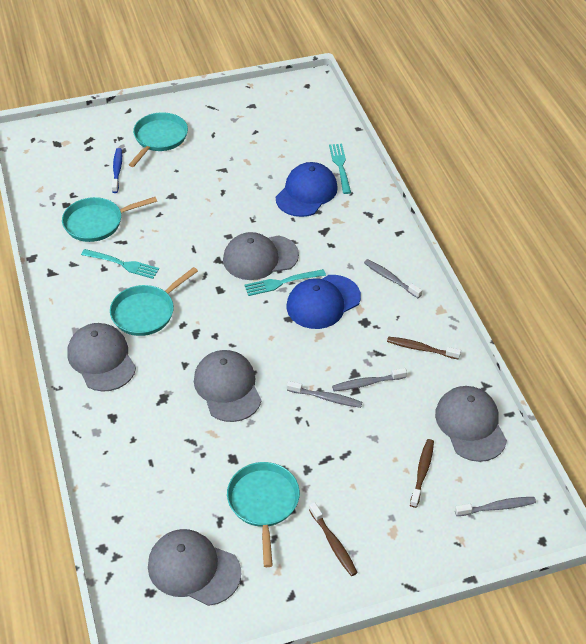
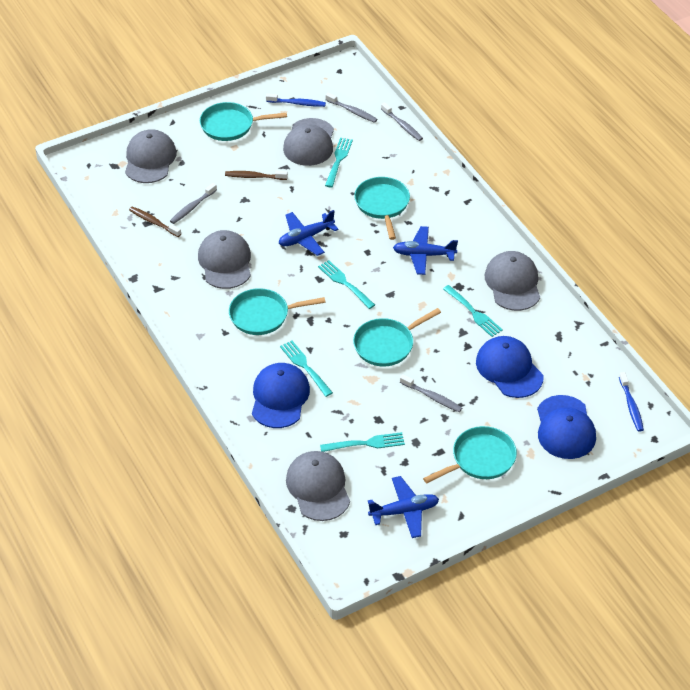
blue cap: [276,162,338,217] [287,275,361,329] = 2 -> [252,363,310,428] [476,336,543,398] [537,395,596,459] = 3
blue plane: none = 0 -> [279,210,339,256] [368,476,439,538] [393,226,458,275] = 3
blue toothbrush: [112,148,122,193] = 1 -> [266,93,326,107] [619,372,644,432] = 2
brown toothbrush: [309,502,358,576] [387,337,461,360] [410,439,434,508] = 3 -> [129,207,181,237] [225,171,288,180] = 2
turquoise fork: [81,249,159,279] [244,269,326,296] [329,144,351,194] = 3 -> [280,341,333,397] [318,260,375,309] [320,432,405,452] [325,138,353,187] [443,285,503,337] = 5
turquoise pan: [62,197,157,242] [110,267,198,336] [129,112,188,167] [227,462,300,567] = 4 -> [200,102,287,141] [229,288,326,335] [353,308,441,366] [354,177,410,240] [423,426,517,483] = 5

